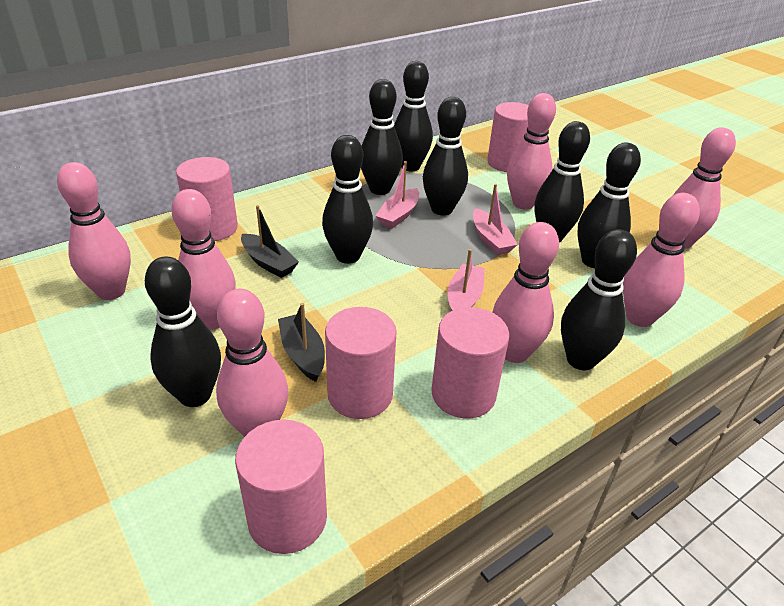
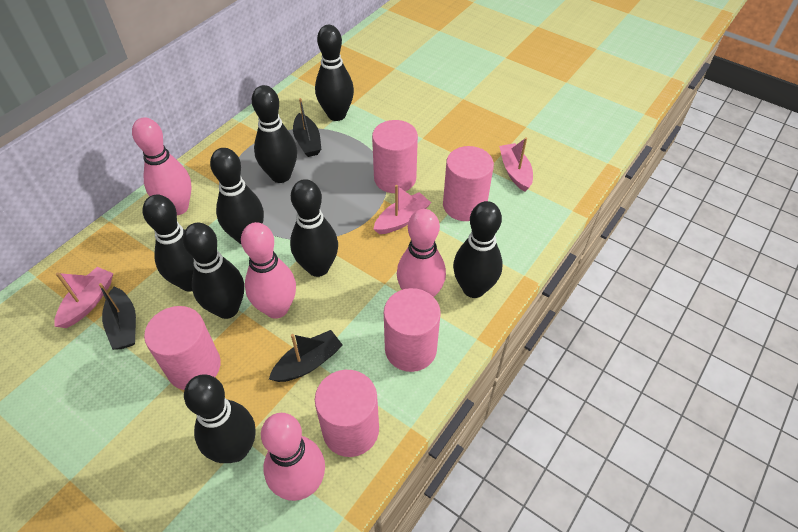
black boat: [241,205,299,278] [278,303,325,382] = 2 -> [99,283,136,350] [269,330,343,382] [293,98,321,157] = 3
pink bowling pin: [57,162,131,300] [171,189,236,330] [216,289,288,437] [492,222,559,363] [507,93,556,210] [623,193,700,327] [673,127,736,249] = 7 -> [132,118,192,215] [241,222,296,319] [261,413,325,501] [397,209,446,297] = 4

